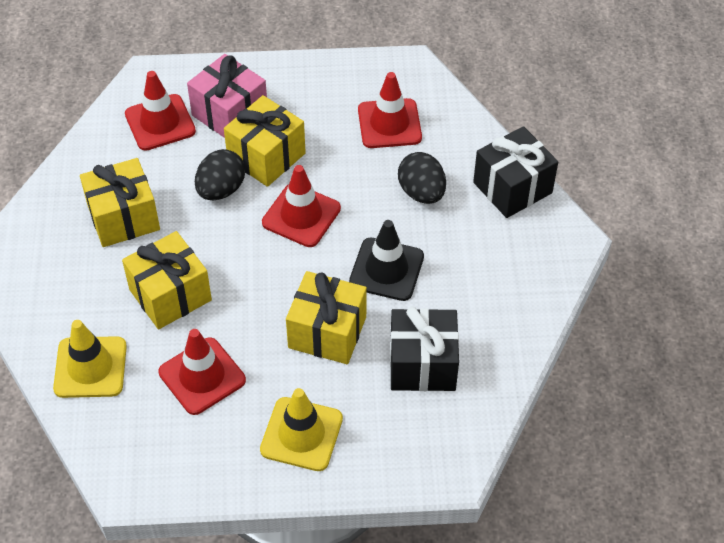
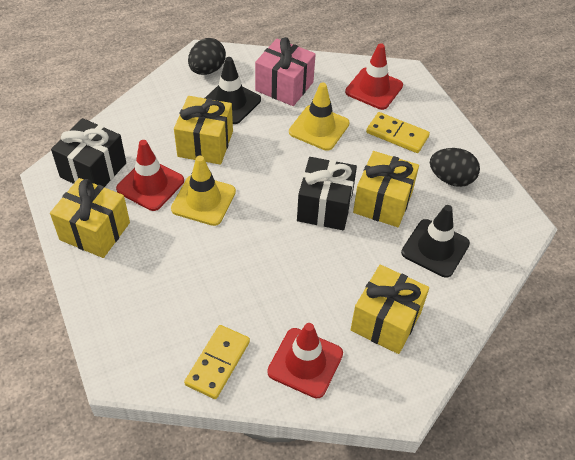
black traffic cone: [349,220,424,301] = 1 -> [205,57,261,124] [401,205,470,278] = 2
red traffic cone: [125,71,196,151] [158,329,246,415] [262,165,341,247] [358,72,422,148] = 4 -> [116,140,184,211] [267,323,343,399] [345,43,403,110] = 3
yellow domino: none = 0 -> [184,325,250,399] [366,112,430,153] = 2

